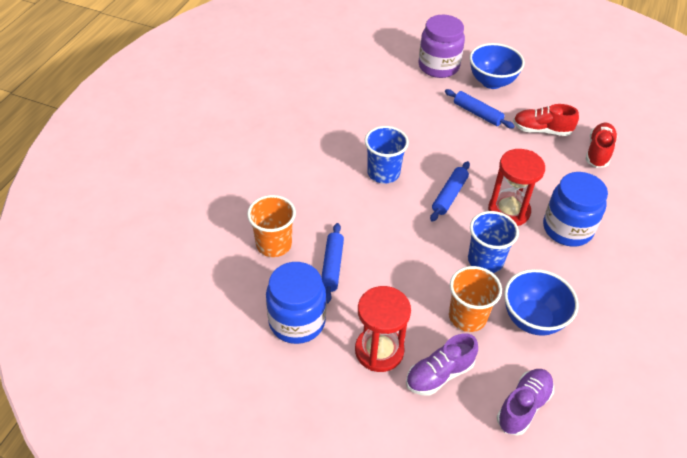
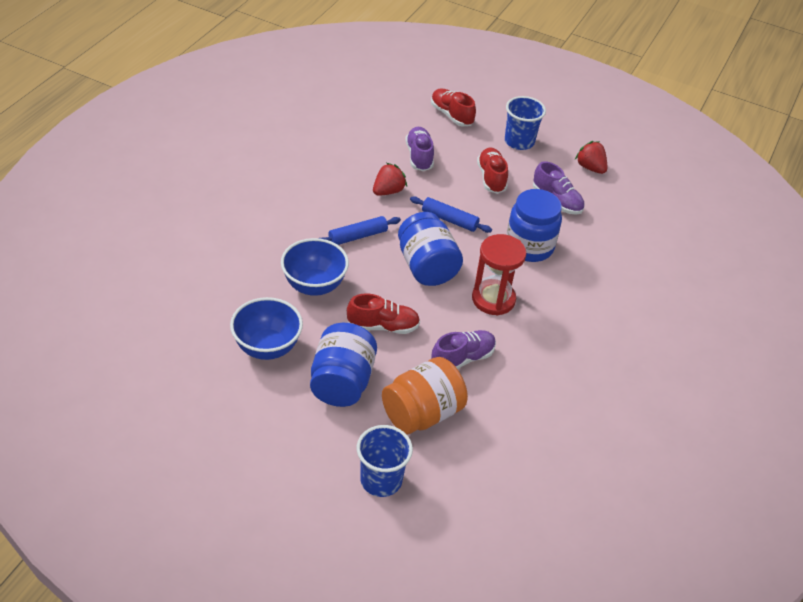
blue jar: [266,262,326,344] [543,172,608,247] = 2 -> [310,323,377,407] [398,212,463,286] [506,189,562,262] = 3
blue rolling pin: [321,223,344,304] [430,161,470,222] [445,89,515,128] = 3 -> [320,216,401,245] [410,196,492,233] = 2
orange cup: [247,195,296,257] [449,266,502,332] = 2 -> none = 0
orange jar: none = 0 -> [382,357,468,434] = 1
purple jar: [418,15,465,78] = 1 -> none = 0
purple shoe: [406,333,478,396] [497,369,554,436] = 2 -> [405,127,434,171] [431,330,496,369] [533,161,585,215] = 3
red hourglass: [355,286,411,372] [488,149,545,226] = 2 -> [472,234,526,316] = 1
red shoe: [513,104,579,136] [586,123,618,168] = 2 -> [347,293,420,334] [431,88,476,126] [477,147,508,194] = 3
red strawberry: none = 0 -> [373,163,407,196] [575,141,607,174] = 2

